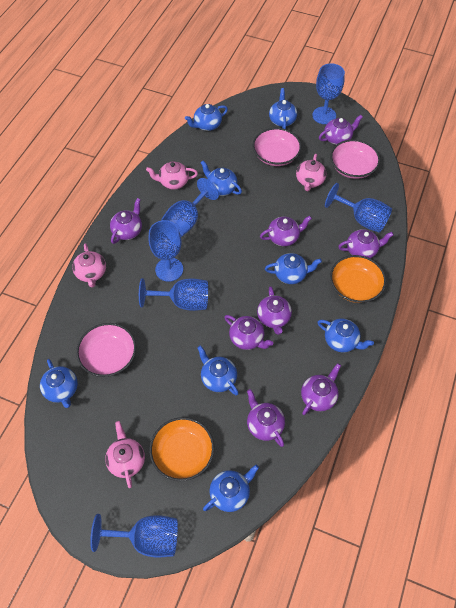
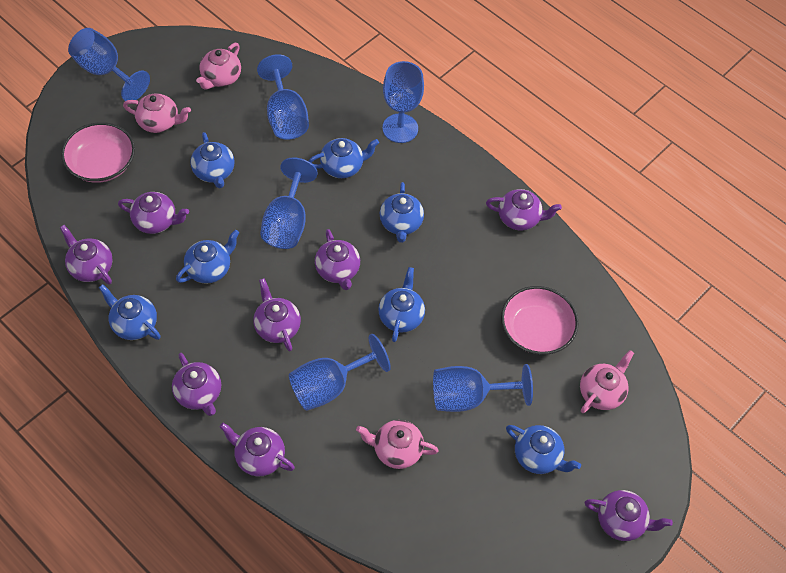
blue teapot: [40,359,78,408] [185,104,228,131] [197,346,239,395] [201,161,242,196] [203,465,259,512] [265,253,322,284] [269,88,297,129] [318,319,374,352] = 8 -> [99,284,161,340] [176,230,239,284] [190,132,235,189] [309,138,379,178] [378,267,425,342] [380,182,424,243] [506,425,581,474] = 7
orange bowl: [149,417,214,481] [330,255,386,303] = 2 -> none = 0
pink bowl: [76,323,136,377] [253,128,301,166] [330,140,380,179] = 3 -> [61,122,135,183] [501,286,579,355] = 2

